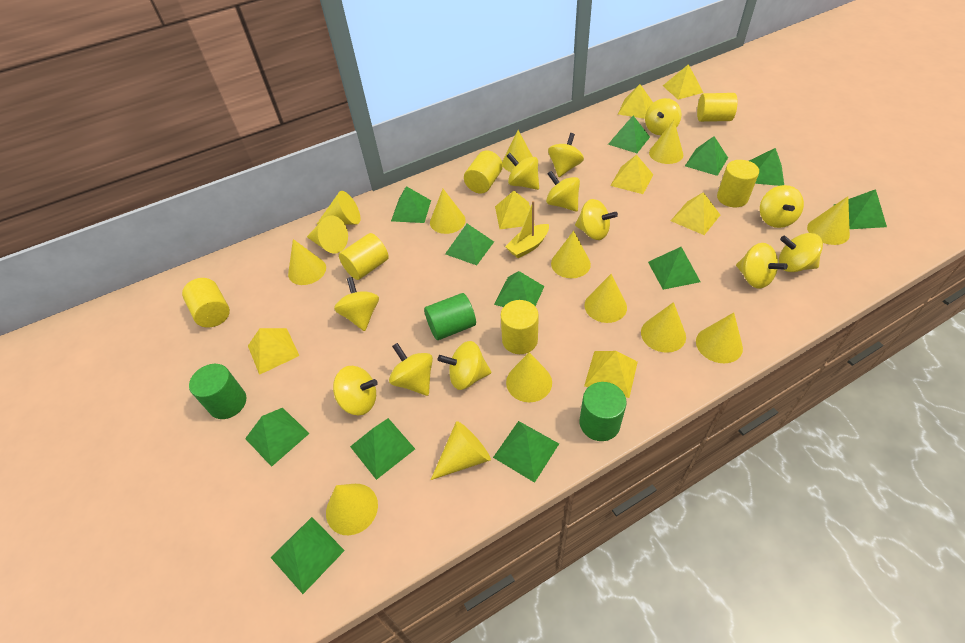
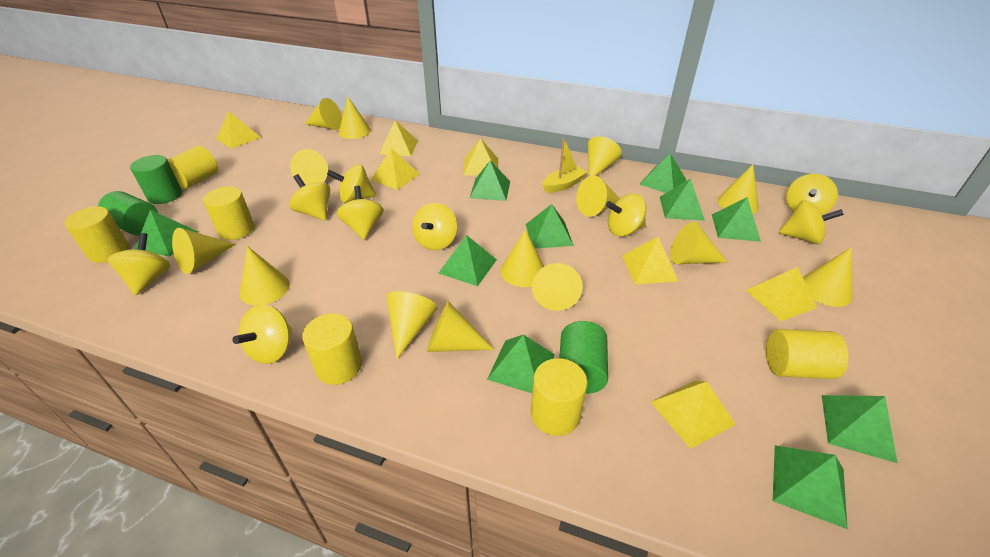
green pyramid: [245,408,310,467] [270,517,345,594] [350,418,415,480] [391,186,431,223] [445,224,494,265] [493,421,559,483] [494,271,545,307] [608,116,650,153] [648,247,701,290] [685,136,728,176] [749,148,784,186] [834,189,887,229] = 12 -> [135,210,198,257] [438,235,497,286] [470,161,510,201] [487,335,555,393] [526,204,574,249] [639,153,686,193] [660,178,705,221] [712,197,761,242] [773,445,847,529] [822,395,898,463] = 10
yellow spinning top: [333,366,378,416] [334,277,379,331] [389,343,433,396] [438,341,491,390] [507,153,539,190] [546,171,580,212] [548,133,584,177] [575,199,618,240] [645,98,681,135] [736,243,788,289] [760,185,804,228] [779,233,823,272] = 12 -> [108,233,170,295] [232,304,292,364] [289,174,330,221] [327,164,376,203] [337,186,384,240] [412,203,457,250] [606,194,646,237] [778,200,844,244] [786,174,838,215] = 9

